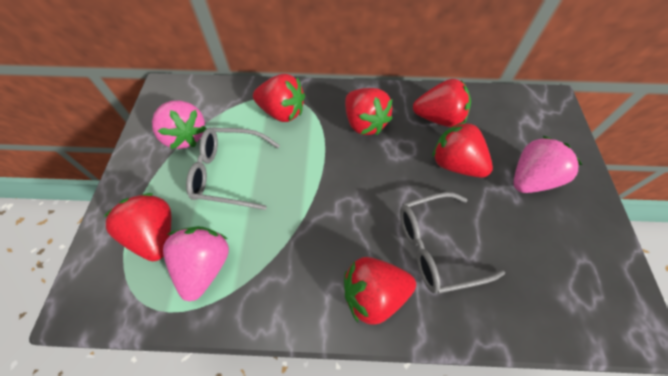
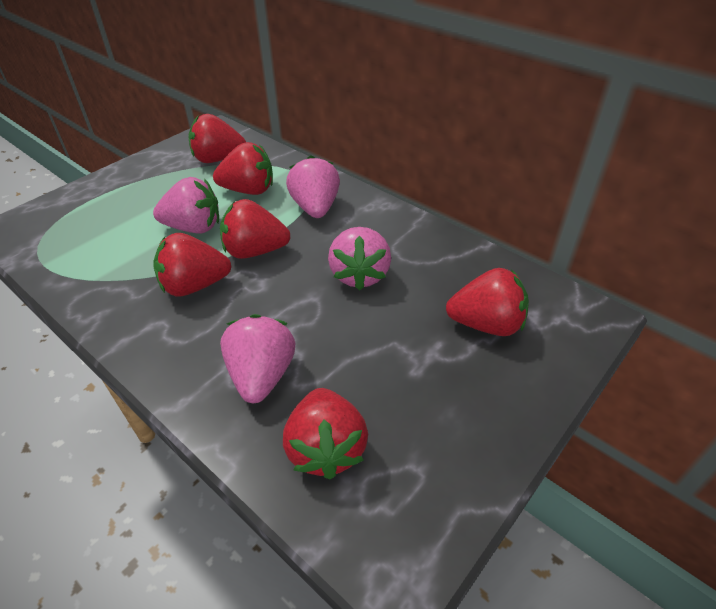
grey glasses: [186,128,280,210] [400,192,505,293] = 2 -> none = 0
pink strawberry: [152,100,207,149] [163,226,229,301] [513,136,582,193] = 3 -> [153,177,219,234] [220,314,295,403] [286,156,340,218] [328,227,391,290] = 4

